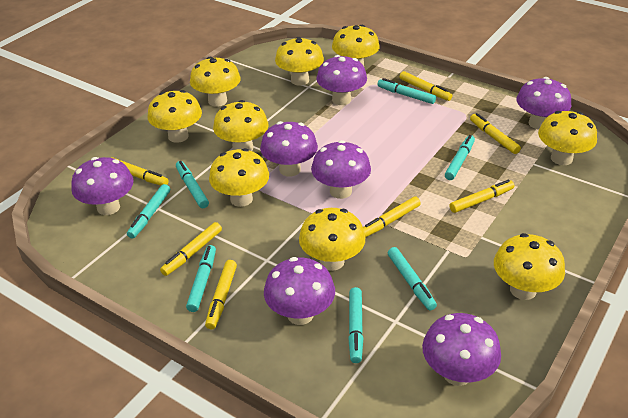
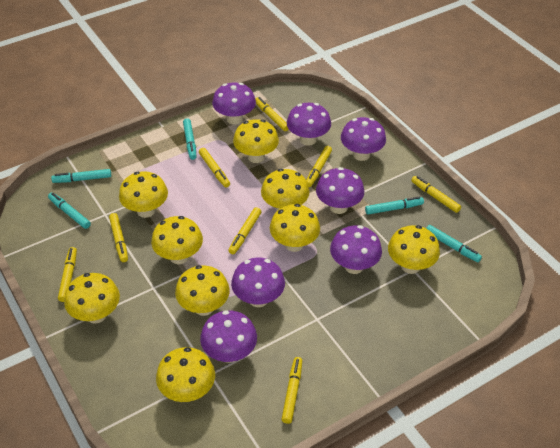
turquoise marker: [127,184,170,239] [176,161,209,208] [186,245,216,312] [348,287,363,363] [377,78,436,104] [388,247,437,311] [445,135,475,180] = 7 -> [48,192,91,229] [51,169,111,183] [183,118,197,160] [365,196,424,215] [426,225,482,262] = 5
yellow marker: [114,158,169,186] [160,222,222,276] [205,260,237,329] [363,197,421,237] [400,71,452,101] [450,180,514,213] [470,113,521,154] = 7 -> [58,247,77,302] [109,213,128,262] [199,148,230,188] [228,207,261,254] [256,97,289,131] [282,357,302,424] [306,146,332,187] [411,176,461,213] = 8

